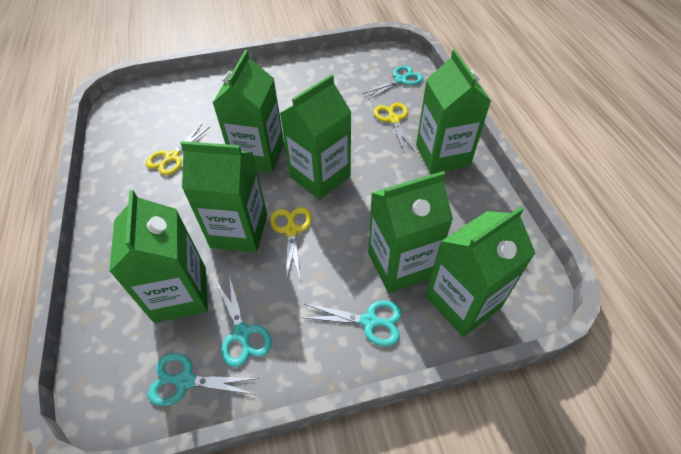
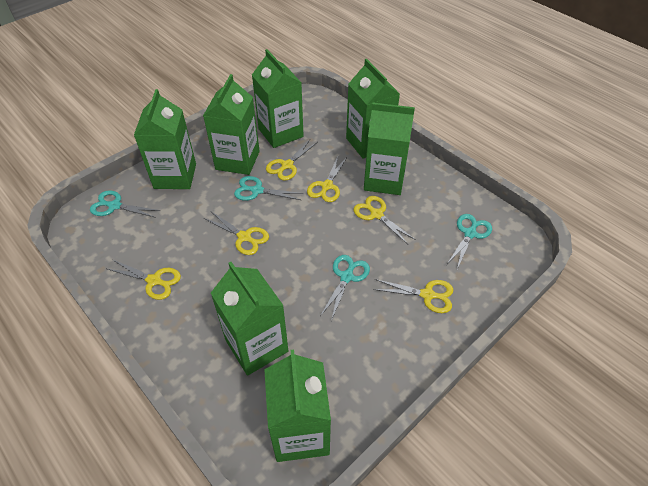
yellow scissors: [146,124,210,175] [270,207,312,282] [374,103,415,152] = 3 -> [107,259,181,300] [204,212,269,255] [266,140,318,181] [307,157,347,202] [354,196,416,245] [373,279,454,313] = 6

